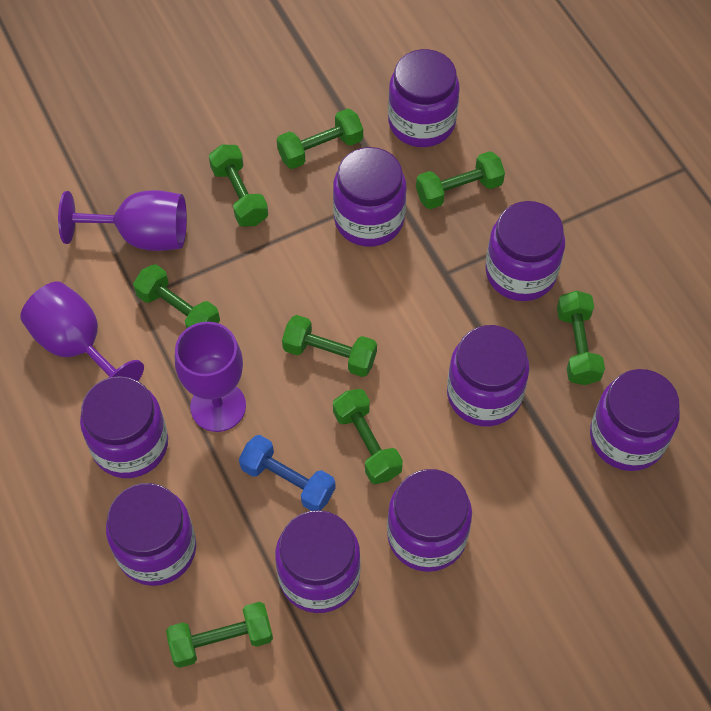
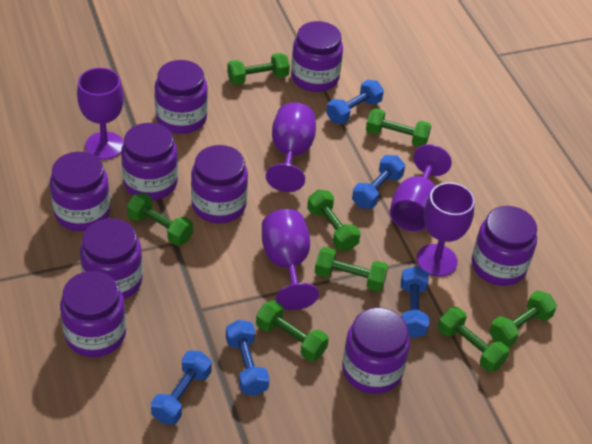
blue dumbbell: [239,435,335,511] = 1 -> [151,350,212,425] [226,320,270,396] [326,80,384,124] [352,155,405,209] [401,266,429,338] = 5
purple goblet: [20,281,144,381] [58,190,187,251] [175,322,246,432] = 3 -> [77,68,124,160] [262,209,319,310] [266,102,316,192] [390,144,452,232] [416,182,475,277] = 5

